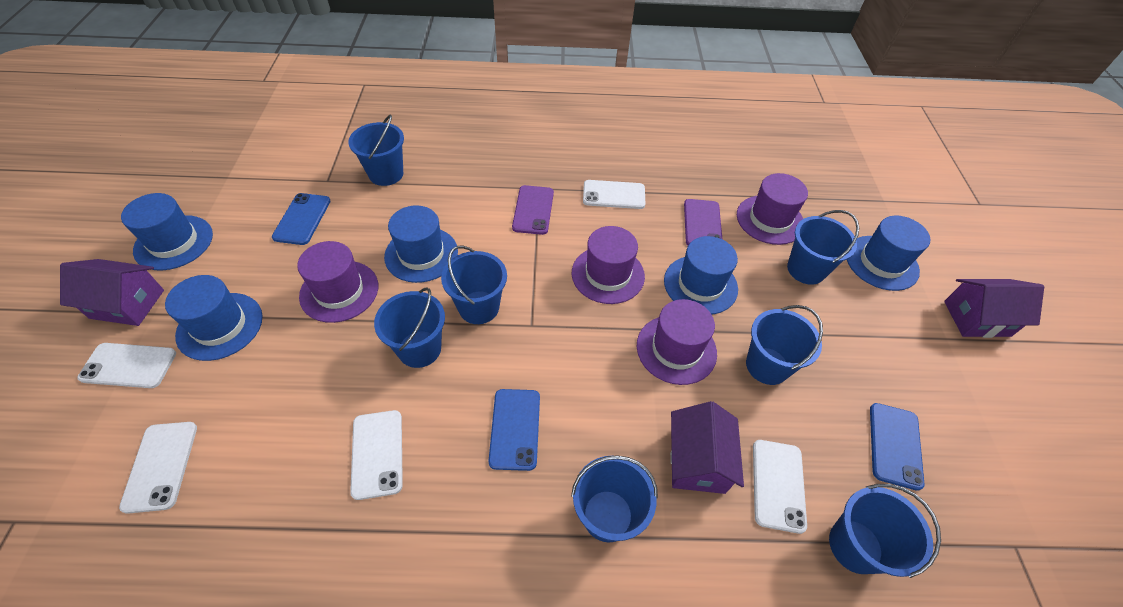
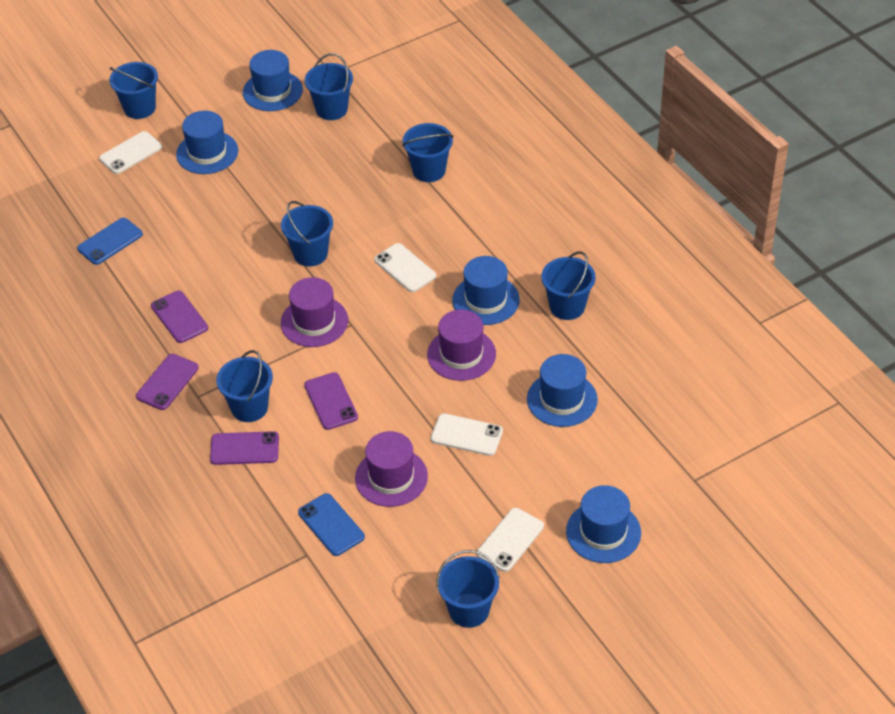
blue phone: [272,193,330,245] [488,389,540,471] [870,403,924,491] = 3 -> [77,218,143,265] [298,493,365,556] = 2
purple hat: [297,241,378,323] [572,226,645,304] [637,299,717,385] [737,173,808,245] = 4 -> [281,277,348,347] [355,431,428,507] [427,310,496,381] = 3
purple house: [60,259,164,326] [670,401,744,494] [944,279,1044,338] = 3 -> none = 0
purple phone: [512,185,554,235] [684,199,723,245] = 2 -> [136,354,199,410] [151,291,208,343] [210,431,279,465] [304,372,358,430] = 4
white phone: [77,343,176,388] [119,422,197,514] [350,410,403,500] [583,180,645,209] [753,440,807,534] = 5 -> [99,131,162,174] [374,243,436,292] [431,413,503,456] [477,508,544,572] = 4

